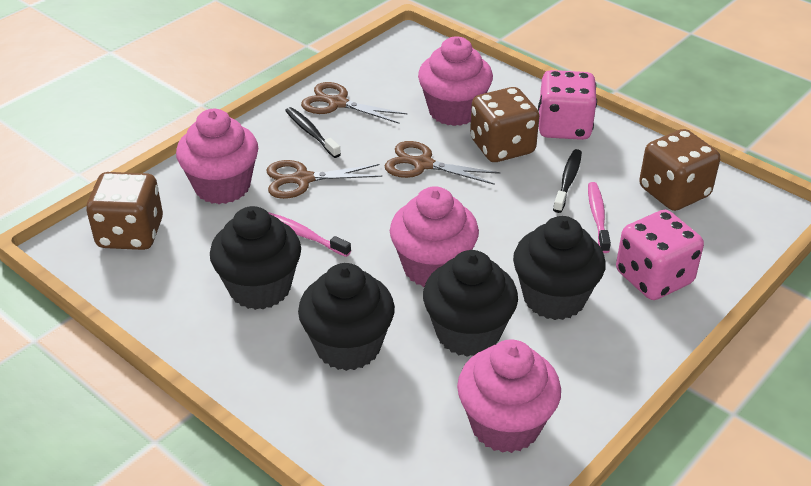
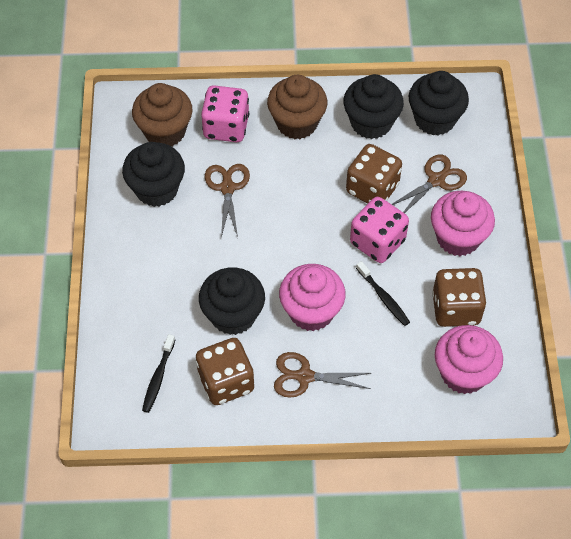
brown cupcake: none = 0 -> [132,83,193,146] [267,75,327,139] = 2
pink cupcake: [176,109,258,204] [390,186,479,287] [418,36,493,126] [457,339,561,453] = 4 -> [279,264,346,331] [431,191,495,256] [435,325,503,394] = 3
pink toothbrush: [268,212,351,257] [588,182,611,253] = 2 -> none = 0

